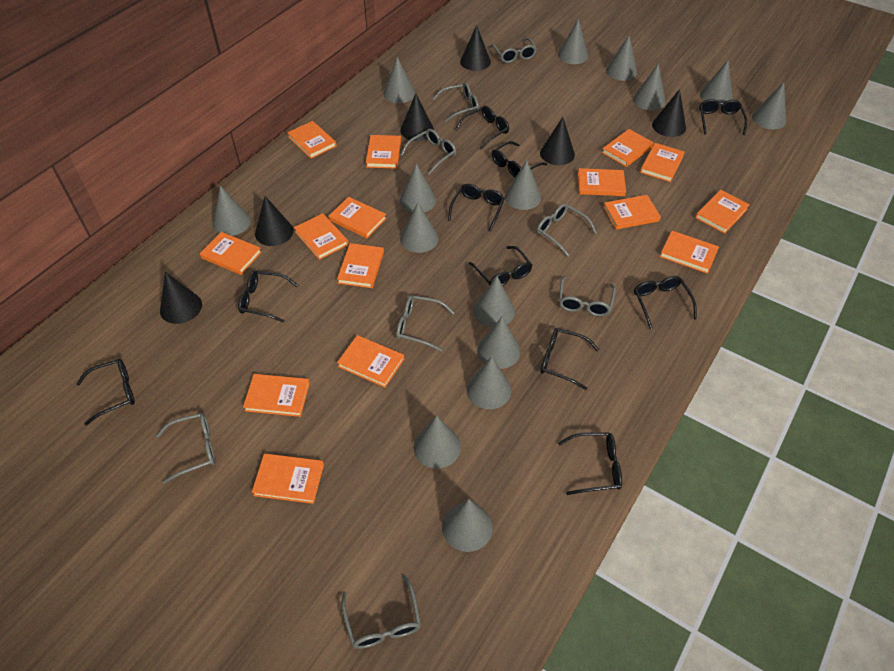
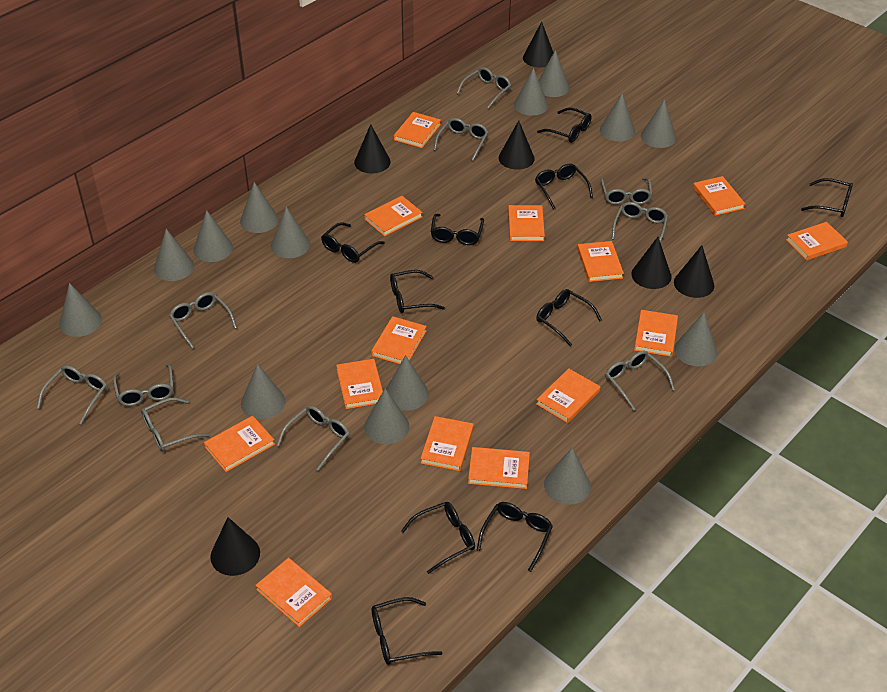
grey cone: [213,186,251,236] [383,57,415,103] [400,163,436,213] [400,203,439,253] [414,415,461,469] [442,499,493,552] [466,356,511,409] [473,276,515,328] [477,317,521,369] [505,161,541,210] [558,19,588,64] [606,35,637,81] [633,63,666,110] [700,59,733,106] [752,82,786,129] = 15 -> [59,283,102,337] [154,229,194,281] [193,210,233,262] [240,182,278,233] [241,364,285,419] [271,207,310,258] [364,388,409,444] [386,355,428,411] [514,68,548,115] [539,50,569,97] [544,448,591,505] [600,93,635,141] [641,99,676,148] [674,312,717,366] = 14
grey glasses: [156,413,215,483] [341,574,421,649] [396,295,454,351] [401,129,456,175] [432,83,479,122] [490,38,537,63] [537,203,597,257] [559,276,616,317] = 8 -> [37,365,107,425] [113,363,174,406] [141,397,209,452] [169,292,237,349] [277,405,350,471] [434,118,488,161] [456,67,511,109] [600,178,652,205] [605,351,675,411] [612,202,668,242] = 10
orange book: [200,232,262,275] [243,374,310,417] [252,454,324,504] [287,121,337,159] [294,213,349,260] [328,197,387,238] [337,243,384,288] [337,335,404,388] [366,135,401,169] [578,168,626,196] [602,129,654,167] [603,195,661,230] [640,143,685,182] [660,231,719,274] [695,190,750,234] = 15 -> [204,416,275,472] [255,558,332,627] [336,359,383,409] [364,196,423,236] [371,316,427,364] [394,112,441,148] [420,416,474,471] [468,447,530,489] [508,205,545,241] [536,369,600,423] [577,241,624,282] [634,310,678,357] [693,176,745,216] [786,222,848,260] = 14

